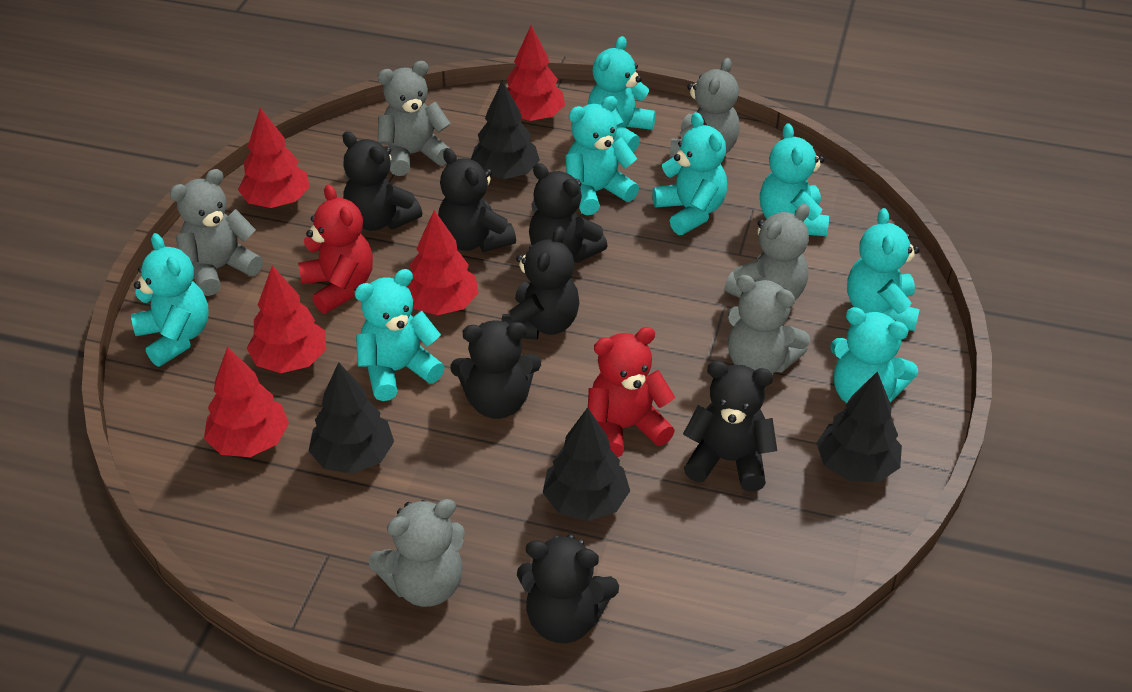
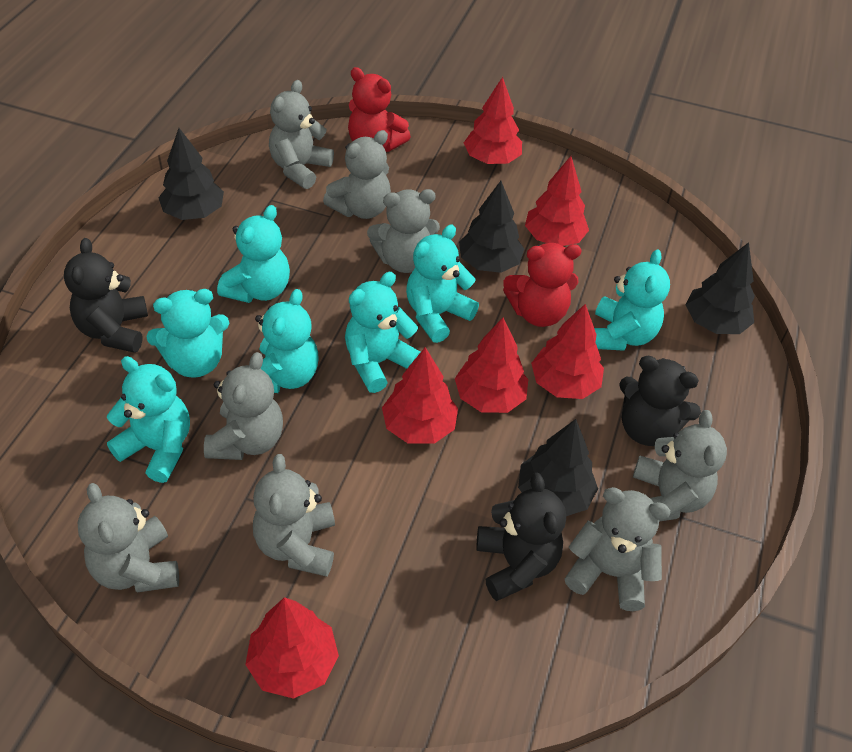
black teddy bear: [342,131,422,231] [438,148,516,252] [450,320,541,419] [502,226,579,340] [517,534,619,643] [529,163,608,263] [683,361,777,492] = 7 -> [64,238,148,353] [476,473,566,601] [619,356,701,446] = 3
grey teddy bear: [169,169,263,296] [368,499,465,607] [378,61,451,176] [670,58,740,158] [725,204,810,300] [727,275,810,374] = 6 -> [78,483,179,592] [204,352,283,460] [253,454,335,577] [269,80,334,189] [323,130,391,219] [367,189,440,273] [565,487,671,611] [633,410,727,521] = 8
red tree: [204,347,289,457] [238,108,310,208] [247,265,326,373] [407,210,478,315] [507,25,565,121] = 5 -> [245,597,339,699] [382,347,458,444] [455,318,528,413] [464,77,522,164] [525,156,589,246] [531,304,604,399] = 6
turquoise teddy bear: [131,233,209,367] [354,269,445,401] [565,96,639,215] [588,36,656,152] [652,112,727,235] [760,123,829,236] [830,307,918,403] [847,208,920,331] = 8 -> [107,356,190,483] [146,289,229,378] [217,205,290,303] [255,289,319,393] [345,272,421,393] [406,225,479,343] [594,249,670,351] = 7

